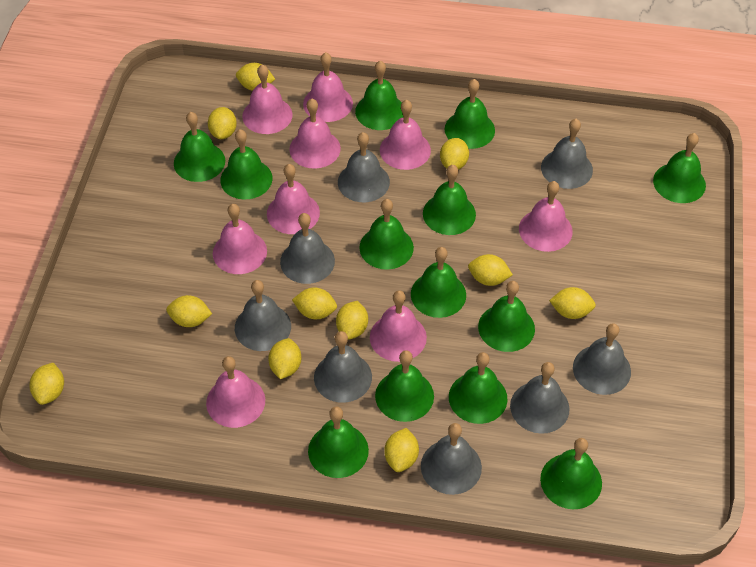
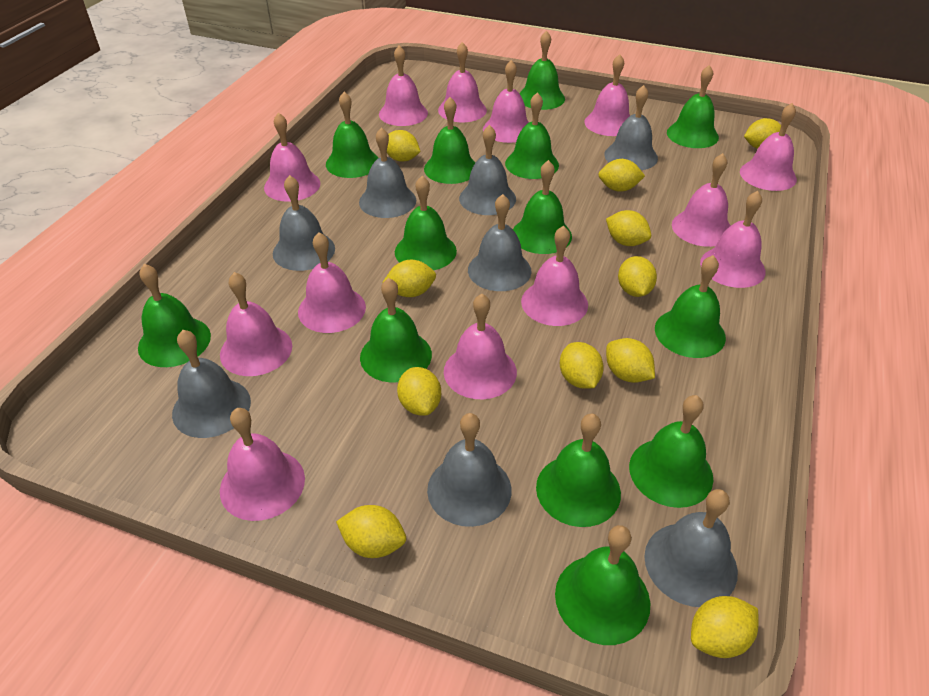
pink bell: [206,356,265,428] [213,204,267,274] [242,65,293,134] [267,164,320,234] [289,99,341,169] [303,52,353,122] [370,290,427,362] [380,100,431,170] [519,181,573,252] = 9 -> [220,272,292,376] [220,408,305,521] [264,113,320,202] [298,232,366,333] [379,45,428,126] [438,42,487,122] [444,294,517,399] [483,60,529,143] [521,226,588,326] [584,54,630,136] [672,153,731,247] [700,191,766,288] [740,103,797,191] = 13

